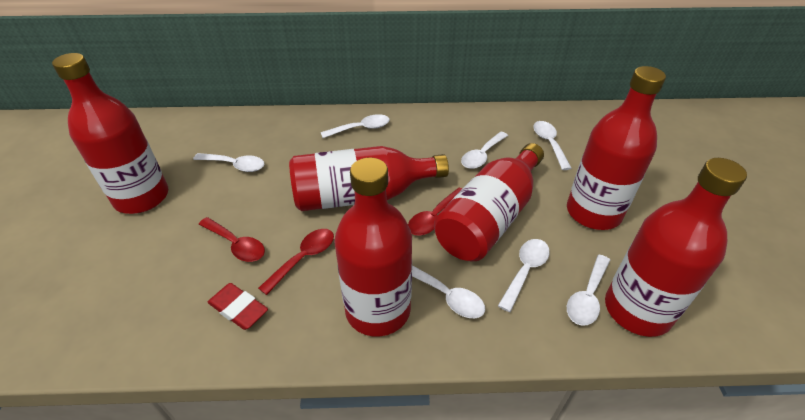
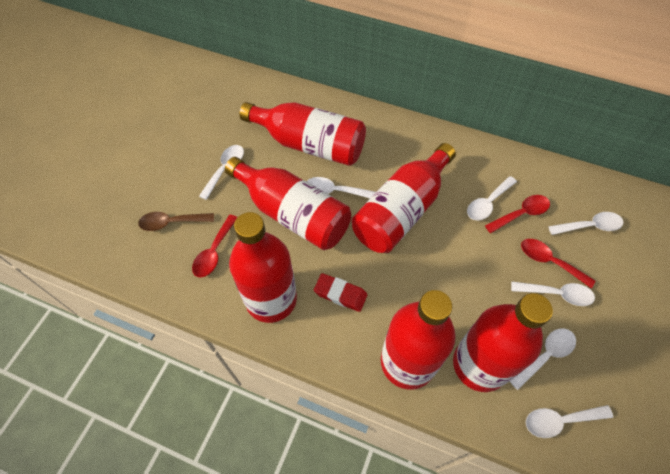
brown spoon: none = 0 -> [138,212,214,231] = 1

